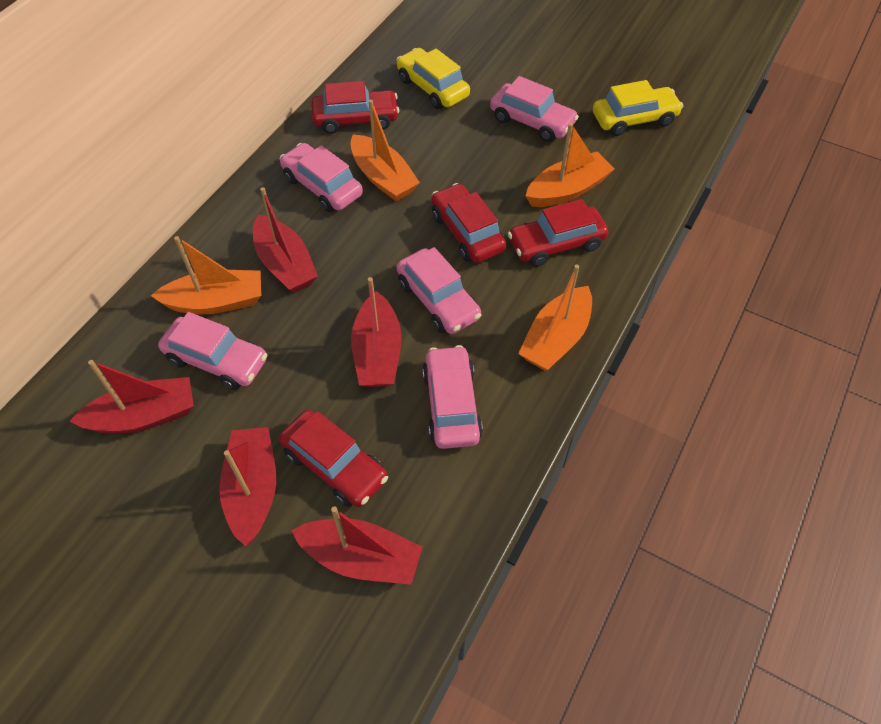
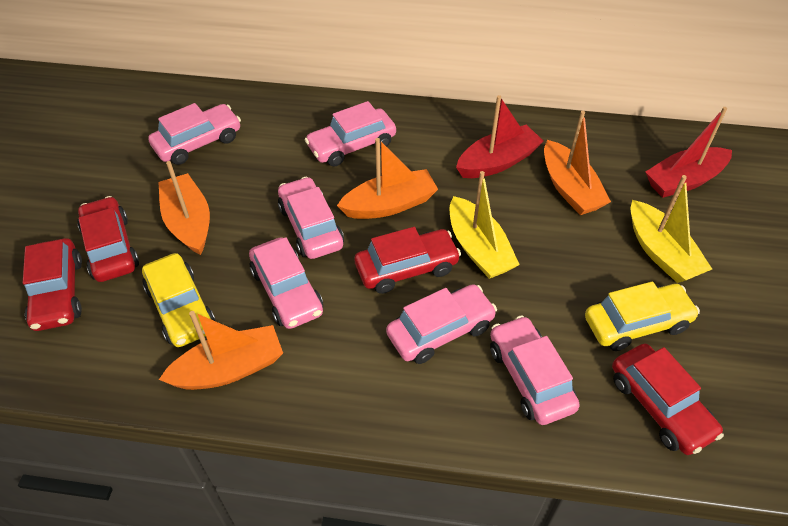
pink car: [158,312,267,390] [280,143,363,212] [397,247,482,334] [422,345,483,449] [490,76,579,142] = 5 -> [148,103,241,165] [249,237,323,329] [278,177,344,259] [305,101,396,167] [386,284,497,364] [490,315,580,425] = 6
red boat: [70,360,194,434] [219,427,276,546] [253,187,318,293] [291,506,423,585] [351,277,402,387] = 5 -> [456,95,543,178] [646,107,732,198] = 2
yellow boat: none = 0 -> [450,171,520,279] [630,175,712,283] = 2

